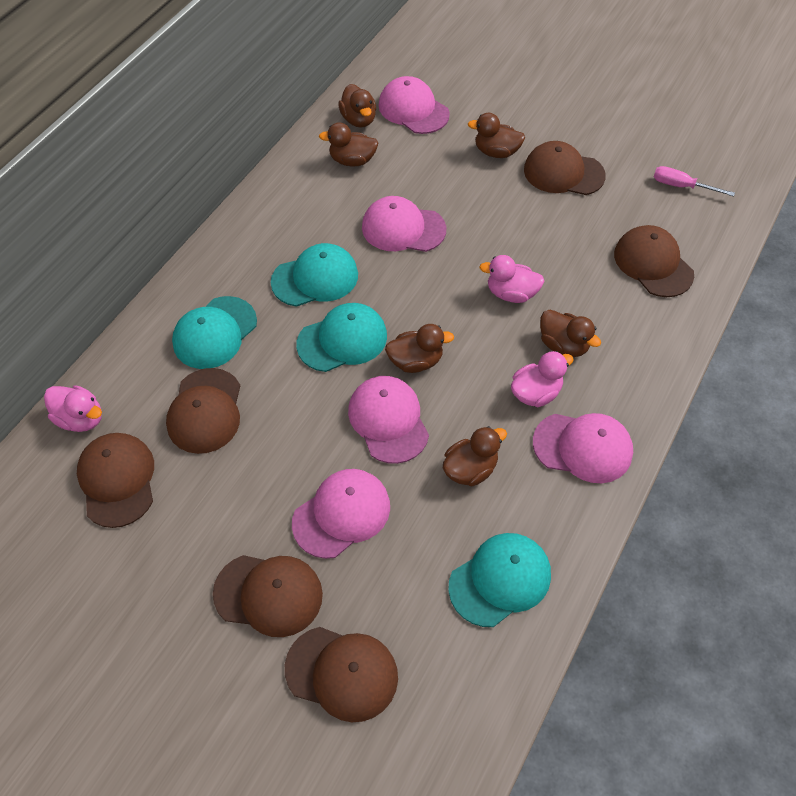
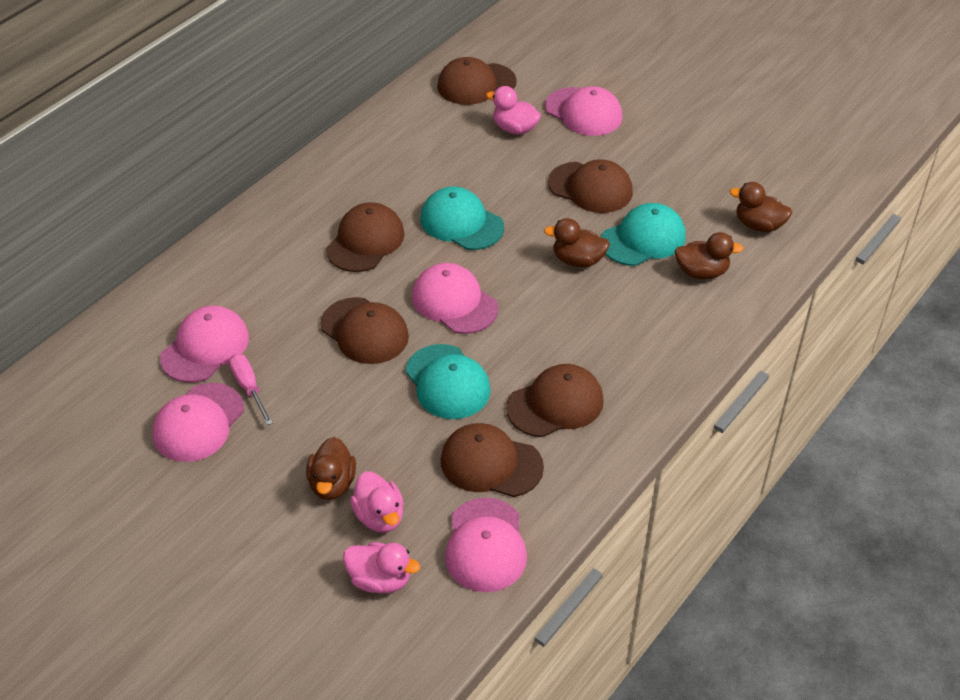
brown duck: [319,122,378,167] [338,84,376,128] [385,324,454,373] [443,426,507,486] [468,113,525,158] [540,309,601,357] = 6 -> [306,437,356,500] [544,218,610,267] [675,232,744,279] [730,182,792,232] = 4
turquoise cap: [172,296,257,369] [271,243,358,307] [296,303,387,372] [448,533,551,627] = 4 -> [405,344,491,419] [420,187,504,250] [601,203,686,266] = 3

